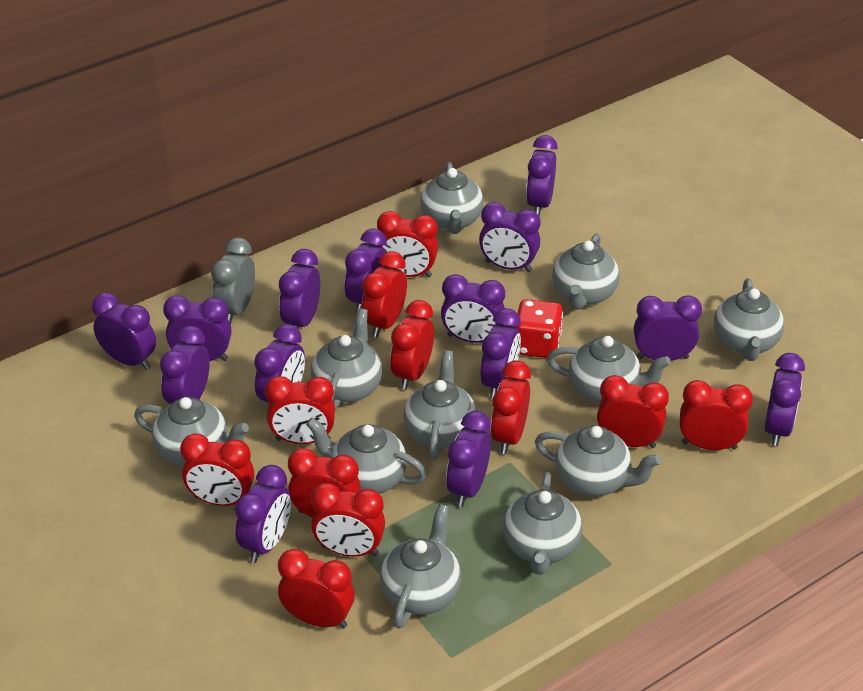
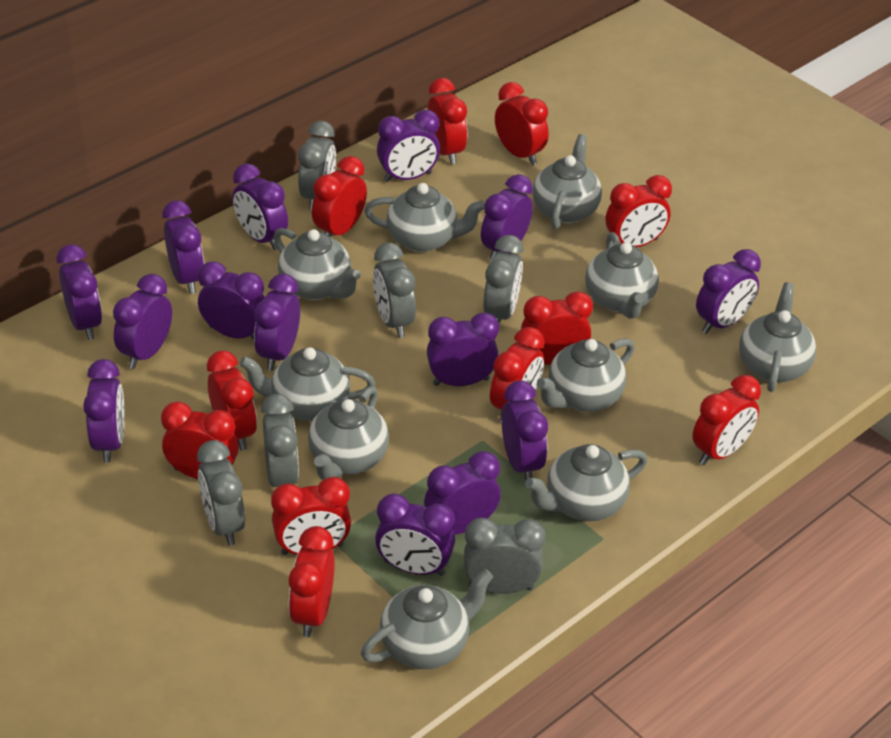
grey clock: [211,237,255,324] = 1 -> [197,440,245,546] [261,394,299,487] [298,121,336,210] [373,243,416,338] [464,518,546,594] [483,235,523,325] = 6
grey teapot: [134,397,249,466] [306,418,427,494] [311,308,383,410] [380,504,461,628] [403,350,477,461] [420,162,484,234] [503,472,583,575] [535,426,661,497] [547,336,671,403] [552,233,620,310] [714,278,784,361] = 11 -> [239,347,375,421] [273,228,361,300] [308,386,389,480] [361,569,493,669] [364,183,485,252] [525,444,648,521] [533,134,602,229] [537,338,635,412] [585,232,659,319] [739,282,816,392] = 10
red dice: [515,299,563,358] = 1 -> none = 0

